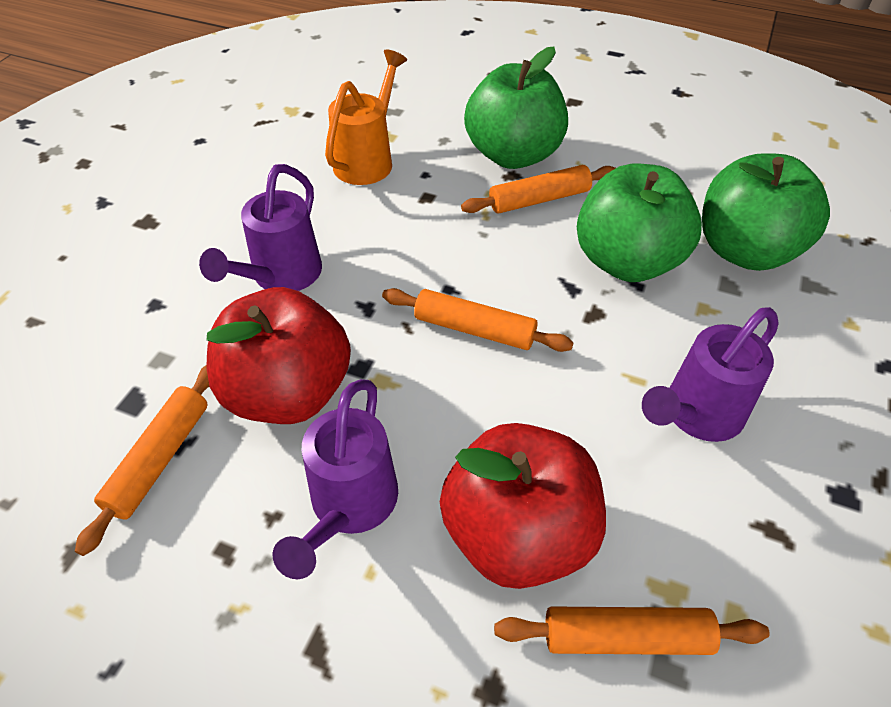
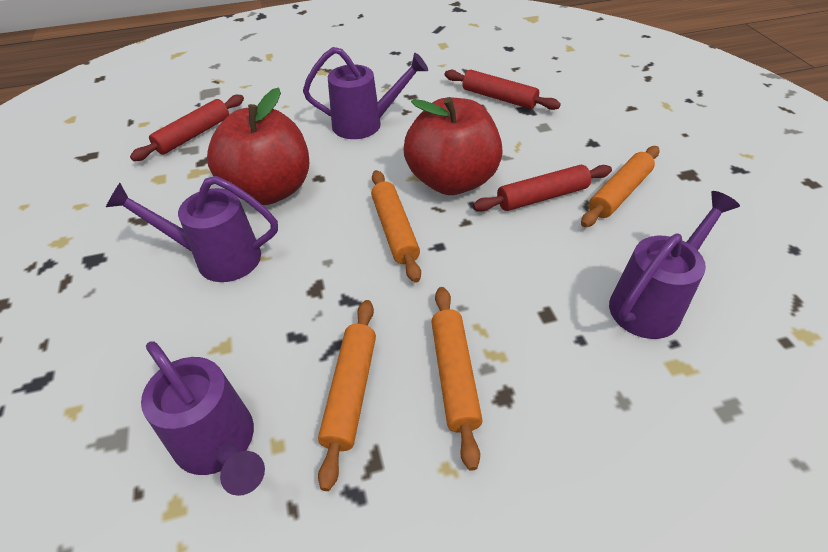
green apple: [464,47,568,169] [577,164,702,282] [702,153,830,271] = 3 -> none = 0
orange watering can: [325,50,407,185] = 1 -> none = 0
purple watering can: [199,164,322,291] [273,379,398,579] [642,307,779,442] = 3 -> [106,176,278,282] [141,341,265,496] [303,47,428,139] [609,191,740,339] = 4
red rolling pin: none = 0 -> [130,95,244,161] [445,70,561,110] [473,165,612,211] = 3

